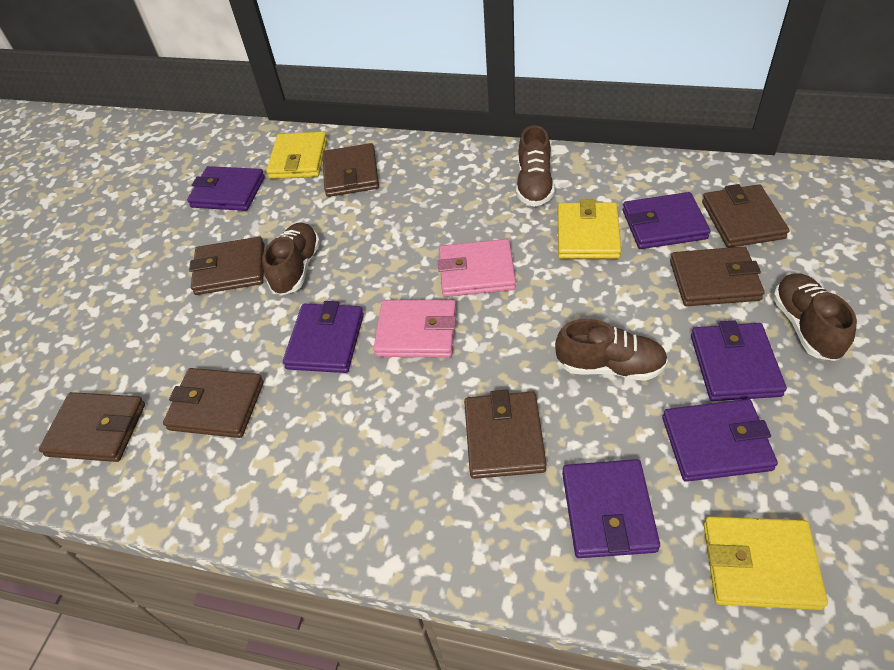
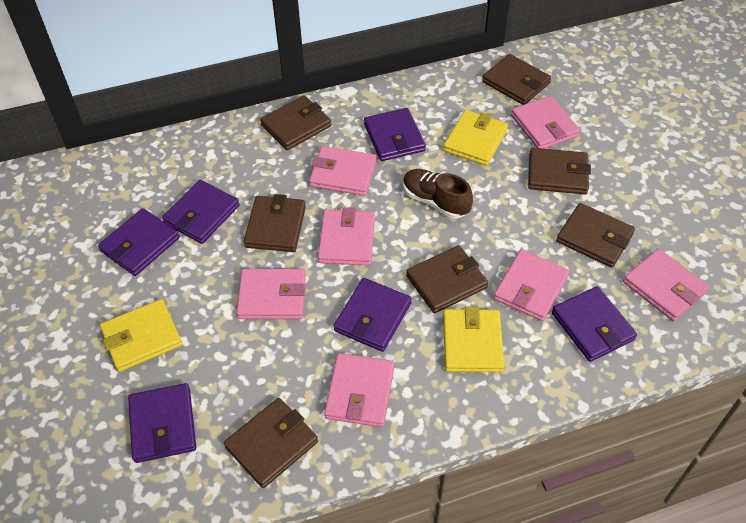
brown shoe: [263,223,320,295] [516,125,554,207] [555,319,668,381] [773,273,857,361] = 4 -> [403,169,473,219] = 1
pink wallet: [373,300,456,358] [438,239,516,297] = 2 -> [236,269,306,319] [309,146,377,196] [318,207,375,266] [324,353,394,427] [494,250,570,321] [511,96,580,149] [623,249,710,321] = 7

